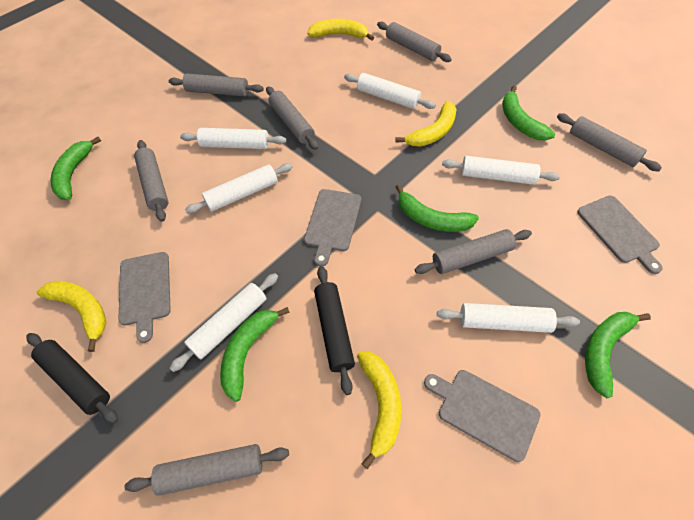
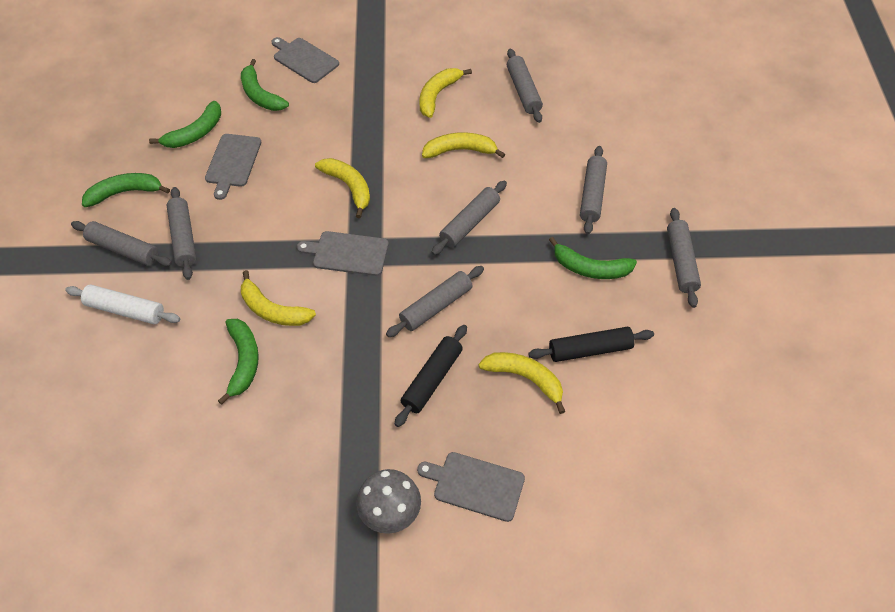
grey mushroom: none = 0 -> [356,469,421,534] = 1
white rolling pin: [169,273,278,372] [180,128,286,149] [185,163,293,214] [344,73,436,109] [437,303,580,333] [442,156,560,185] = 6 -> [65,285,180,324] = 1
yellow banana: [36,281,106,352] [307,19,374,41] [357,352,402,469] [395,101,456,147] = 4 -> [241,270,316,326] [315,158,370,218] [419,68,472,118] [422,132,505,158] [479,352,565,414] = 5

